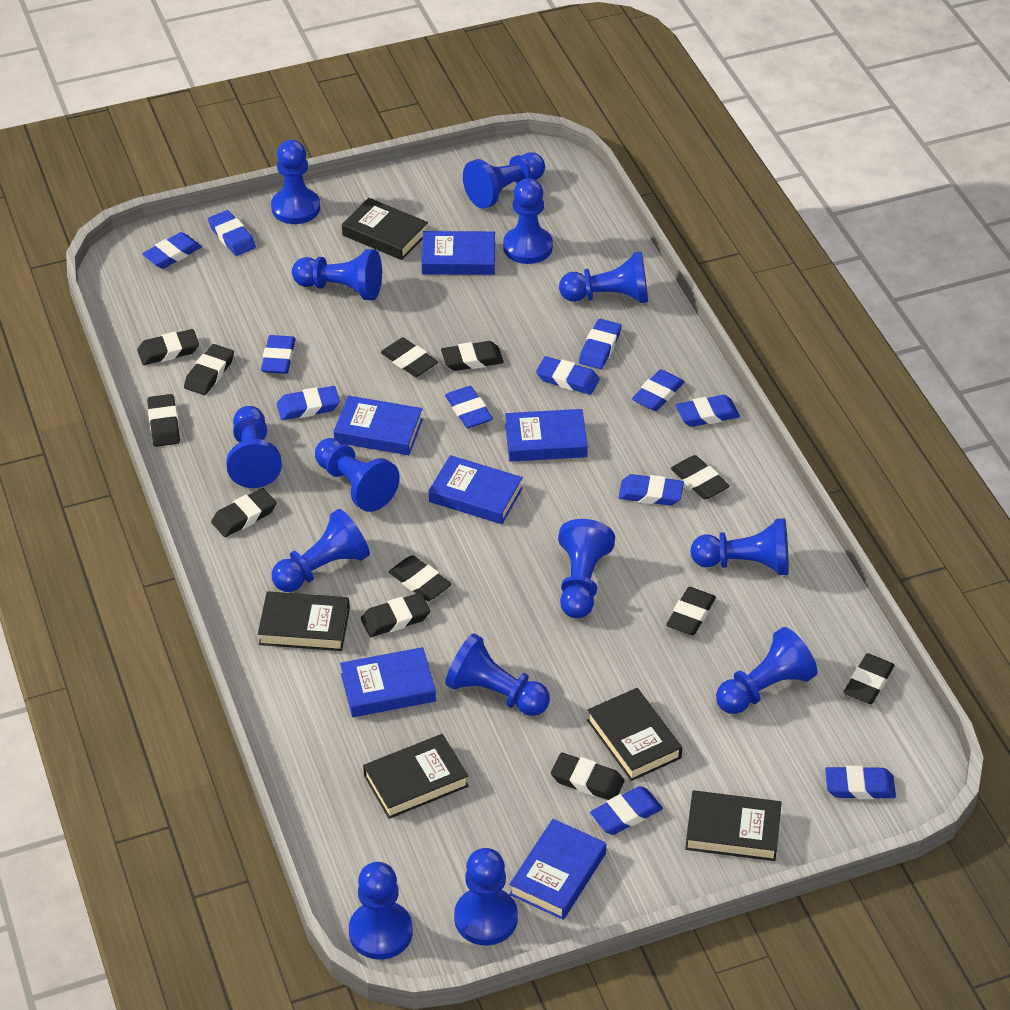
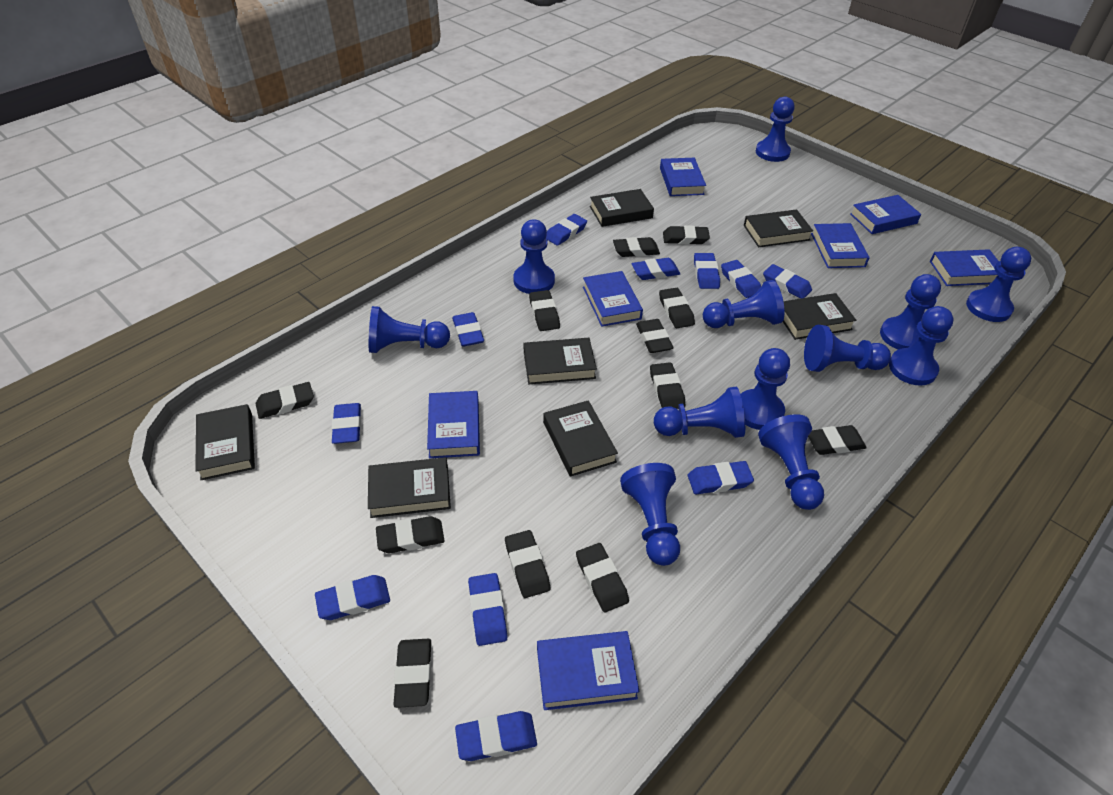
black book: [258,591,350,651] [342,198,428,260] [363,734,469,819] [587,688,682,781] [685,790,782,861] = 5 -> [195,404,255,480] [368,457,451,518] [523,338,597,384] [543,400,618,477] [590,189,654,227] [744,209,813,247] [783,293,856,340] = 7
blue book: [334,395,423,455] [340,647,436,717] [421,231,495,275] [429,455,523,524] [505,409,588,462] [509,819,606,920] = 6 -> [427,391,480,458] [537,631,639,710] [583,271,643,327] [660,158,706,196] [811,223,870,268] [850,195,921,234] [930,249,999,286] = 7
blue eraser: [142,232,202,269] [208,210,256,256] [261,335,295,374] [277,386,340,420] [445,386,493,428] [536,356,600,395] [579,319,621,369] [590,786,663,835] [618,474,684,506] [632,369,684,411] [676,395,740,427] [825,766,896,799] = 12 -> [315,575,390,620] [331,403,361,444] [452,312,484,347] [455,711,537,761] [468,573,508,646] [546,214,587,246] [632,258,680,280] [688,461,754,494] [694,253,720,289] [721,260,761,298] [763,264,812,299] = 11
blue pawn: [226,406,282,488] [271,140,320,224] [272,509,370,592] [292,249,382,300] [315,438,400,512] [349,862,413,960] [445,633,550,716] [454,848,518,945] [463,152,545,209] [503,178,553,264] [558,519,615,618] [559,252,648,303] [690,518,789,575] [716,627,817,714] = 14 -> [369,306,450,353] [513,219,555,294] [620,463,680,566] [654,387,745,438] [703,280,784,328] [740,348,790,430] [756,97,795,162] [758,414,824,510] [804,325,891,372] [880,274,941,349] [889,306,954,386] [966,247,1031,322] = 12

